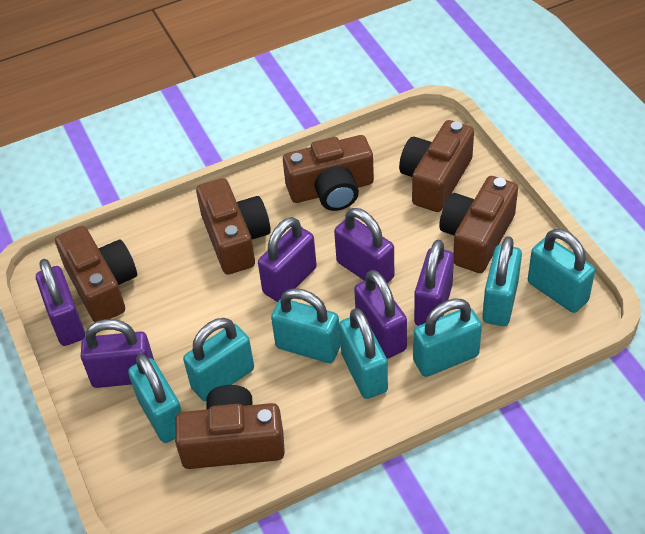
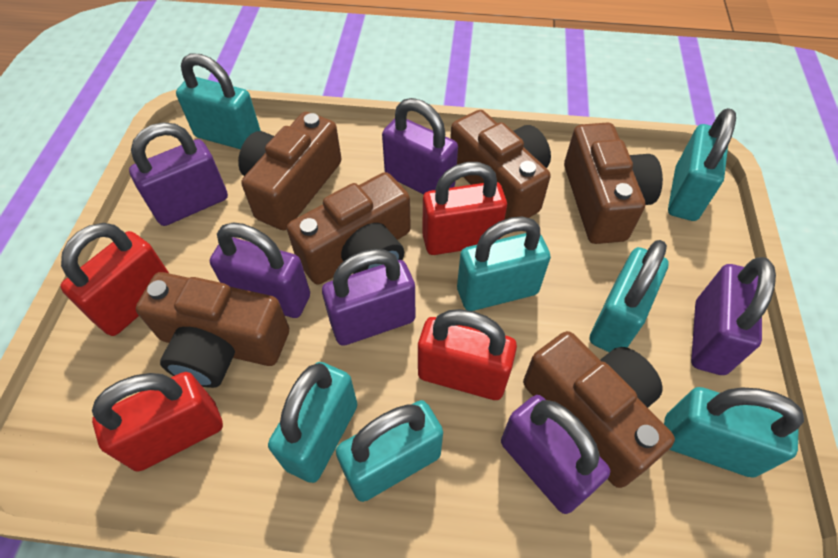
red padlock: none = 0 -> [60,223,169,336] [92,372,223,471] [418,309,517,400] [422,162,507,255] = 4

